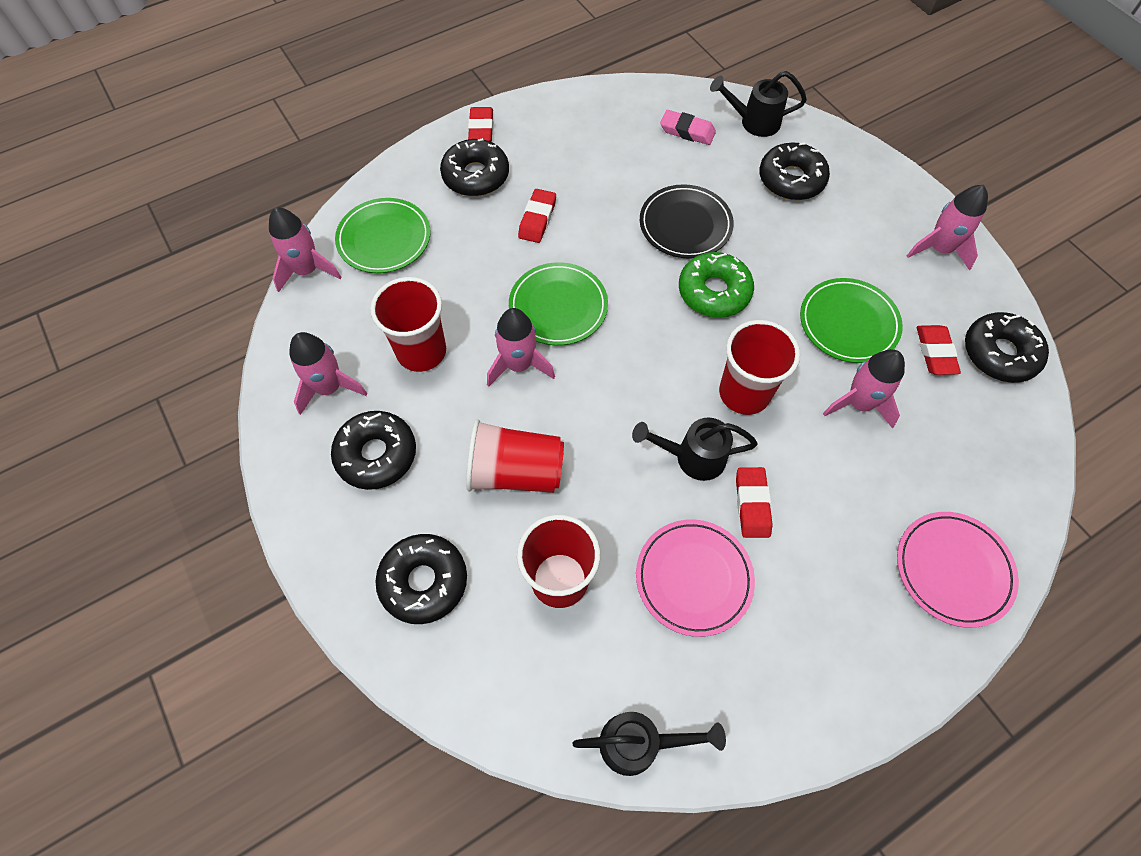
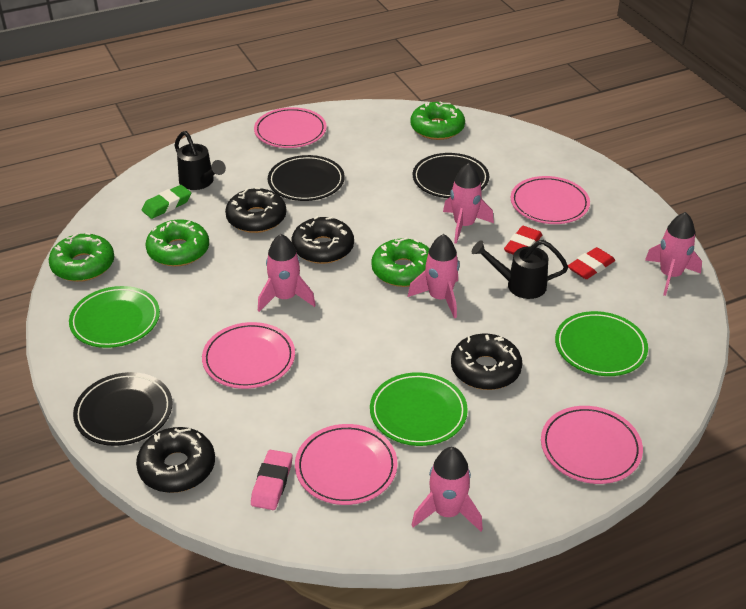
black donut: [331,411,416,490] [376,534,467,624] [440,138,509,196] [759,142,830,200] [965,312,1049,383] = 5 -> [136,427,215,493] [225,187,286,233] [291,216,354,264] [451,334,522,390] = 4
black plate: [640,184,734,259] = 1 -> [73,372,172,446] [268,155,345,201] [413,153,489,198] = 3
black watering can: [573,712,726,776] [632,417,758,481] [710,71,807,137] = 3 -> [174,131,226,190] [472,240,568,299] = 2
green donut: [679,252,754,318] = 1 -> [49,233,114,282] [145,219,209,266] [371,237,430,287] [410,102,465,140] = 4
green eraser: none = 0 -> [142,185,191,219] = 1
pink plate: [636,519,755,637] [897,512,1019,628] = 2 -> [202,322,295,389] [254,107,327,148] [295,424,397,505] [510,176,590,224] [541,406,643,484] = 5
red cup: [370,277,446,372] [466,419,564,493] [517,515,600,608] [719,320,800,415] = 4 -> none = 0
red eraser: [468,107,493,142] [518,189,556,243] [736,467,773,538] [917,325,961,375] = 4 -> [504,226,542,255] [568,247,615,279] = 2

